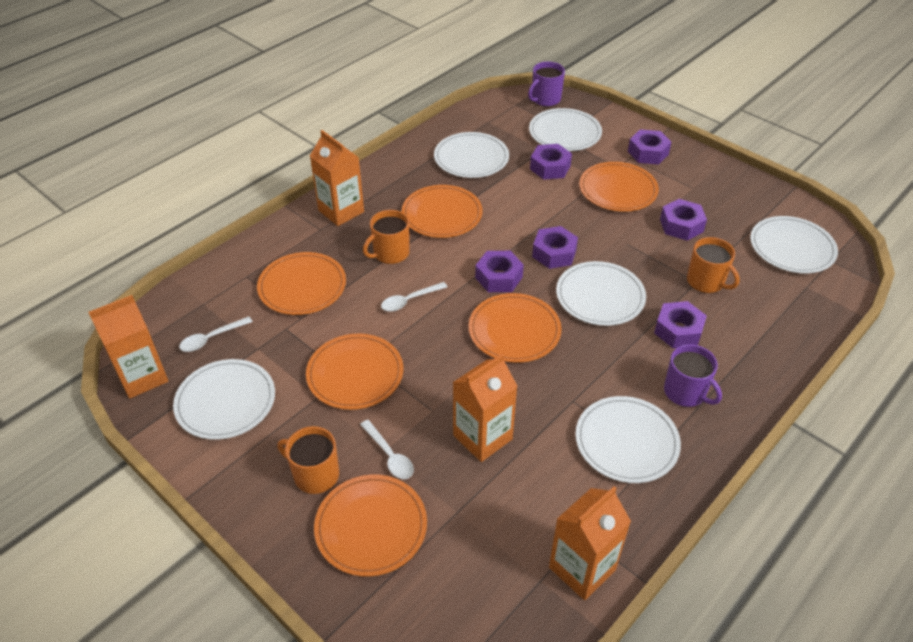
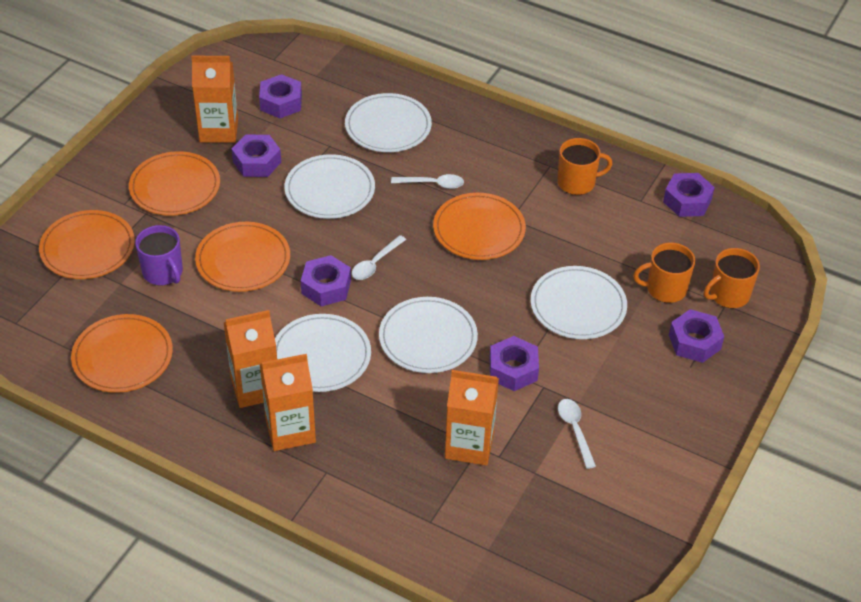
orange plate: [257,252,346,315] [306,333,403,410] [314,474,427,577] [401,185,483,238] [469,293,562,363] [579,162,659,212] = 6 -> [39,210,135,279] [71,314,173,393] [129,151,220,216] [195,222,290,292] [433,193,526,260] = 5
purple mug: [528,62,565,107] [664,344,722,407] = 2 -> [135,225,183,285] = 1
white plate: [173,359,275,440] [434,132,509,178] [529,108,602,151] [556,261,646,326] [575,396,681,483] [750,216,838,273] = 6 -> [275,314,371,392] [284,154,375,219] [345,93,432,152] [379,297,478,373] [531,266,627,339] = 5

